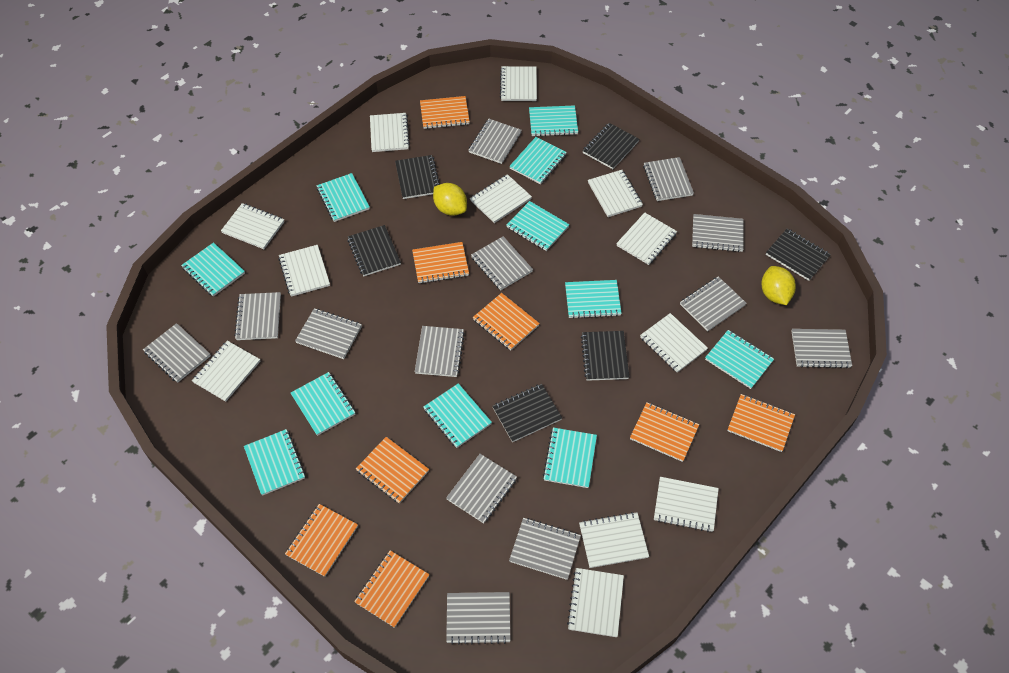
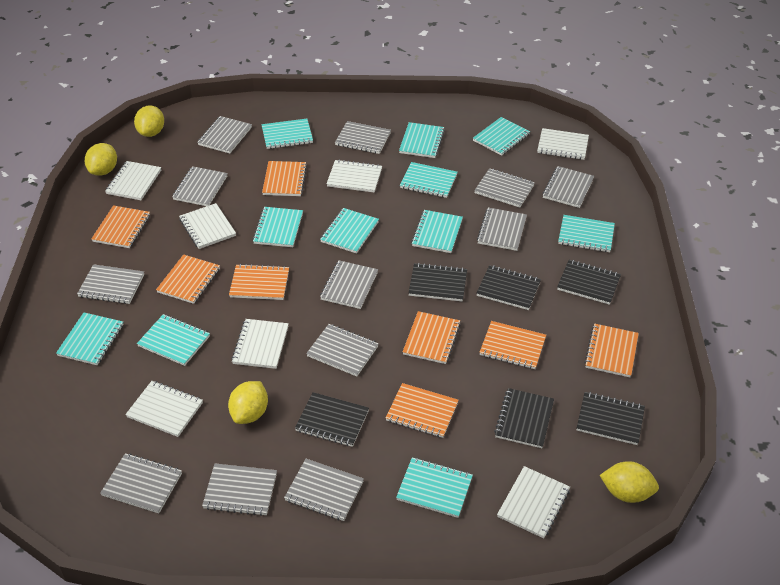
grey notebook: [143,323,211,383] [234,292,281,340] [295,308,362,359] [415,326,465,377] [446,454,517,523] [446,592,510,645] [469,119,522,164] [471,236,533,290] [509,518,581,580] [643,157,694,201] [680,276,747,331] [692,214,744,252] [791,329,852,368] = 13 -> [77,264,144,304] [100,453,182,513] [172,166,228,206] [197,116,252,153] [202,463,277,516] [284,459,364,521] [306,324,379,376] [320,260,378,309] [335,121,391,154] [474,168,535,207] [477,207,527,251] [543,166,594,208] = 12
white notebook: [192,341,260,402] [221,203,284,249] [278,245,330,297] [370,113,410,152] [470,174,532,223] [500,66,537,101] [567,568,624,637] [579,512,649,568] [588,170,643,217] [616,212,677,265] [640,313,708,373] [654,477,719,532] = 12 -> [105,161,161,200] [125,381,203,437] [179,203,236,249] [231,319,289,369] [326,159,382,192] [497,466,570,538] [537,128,589,160] = 7
yellow lemon: [433,183,467,216] [761,266,796,305] = 2 -> [85,143,117,176] [134,106,164,137] [228,381,268,424] [600,461,659,503] = 4

